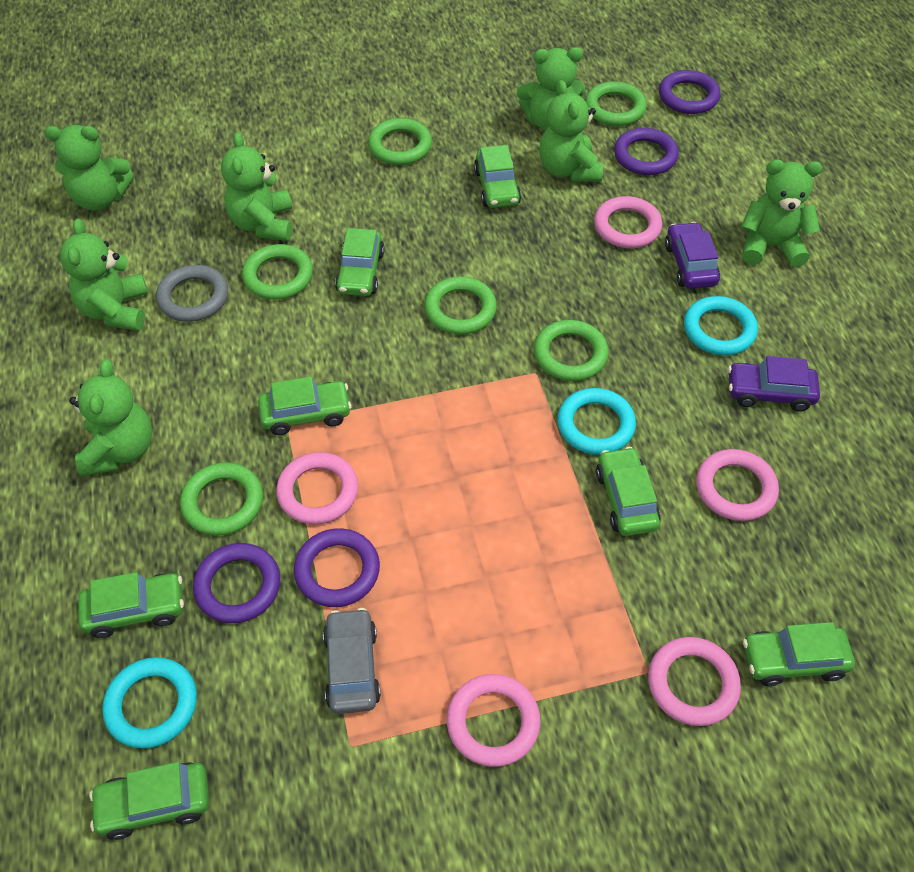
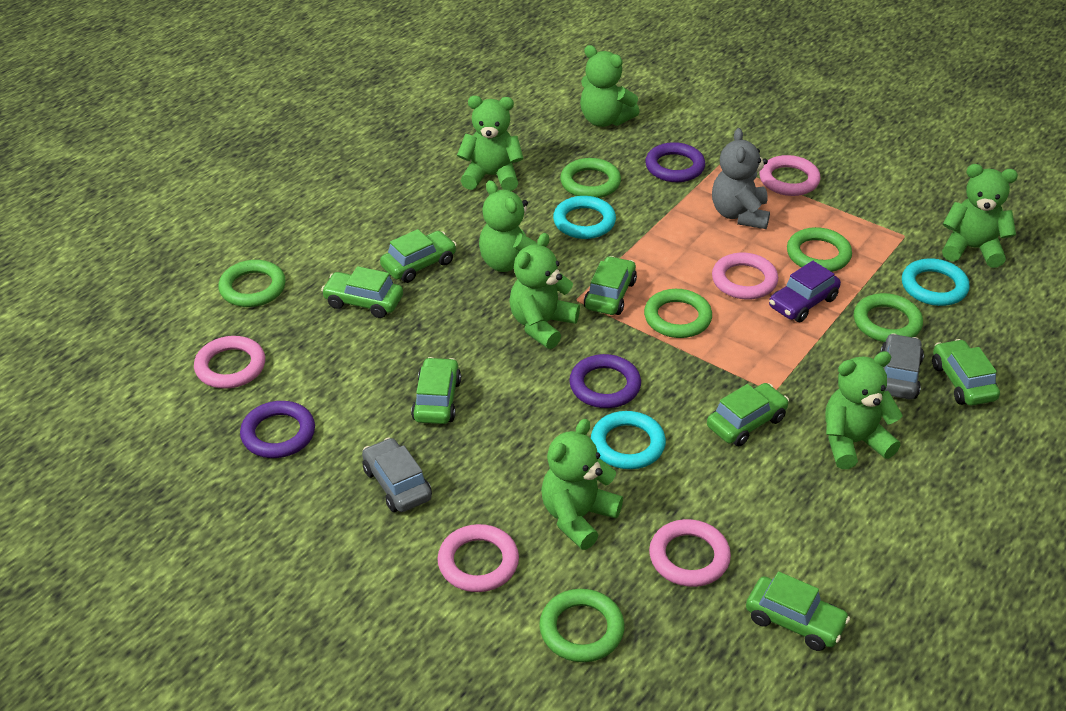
grey car: [323,608,381,714] = 1 -> [362,437,432,512] [880,333,924,399] = 2
grey ring: [156,265,228,322] = 1 -> none = 0
grey teddy bear: none = 0 -> [712,128,770,229] = 1
purple car: [665,222,720,289] [728,356,820,412] = 2 -> [769,261,841,322] = 1
purple ring: [193,543,280,623] [294,528,380,607] [614,128,679,175] [659,70,720,114] = 4 -> [240,401,315,458] [569,354,641,408] [645,142,705,182] = 3

